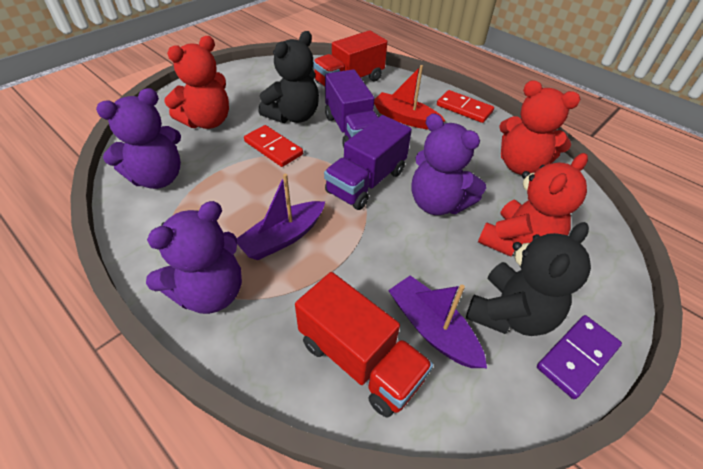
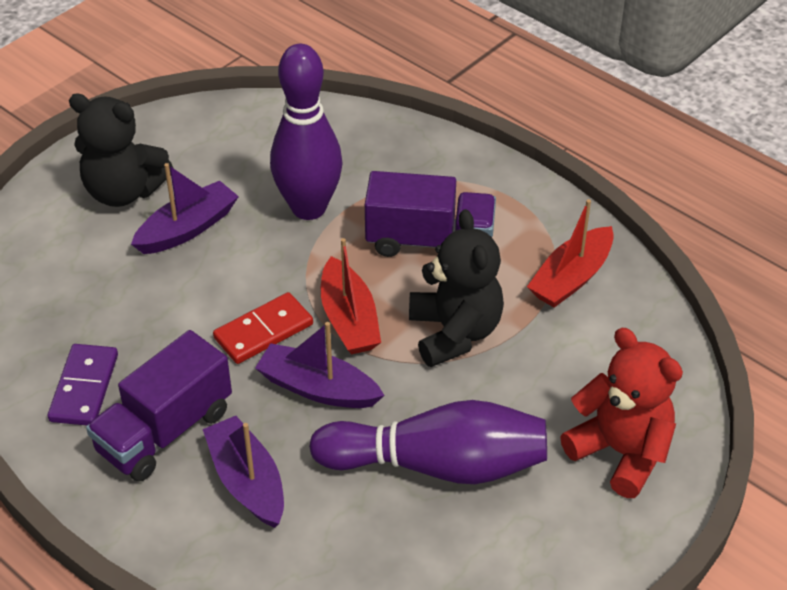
purple boat: [237,174,325,260] [388,275,487,368] = 2 -> [131,163,239,254] [203,416,284,528] [255,322,385,408] = 3
purple bowling pin: none = 0 -> [270,44,343,220] [309,400,547,484] = 2
purple teddy bear: [96,88,181,189] [146,201,242,314] [412,113,486,215] = 3 -> none = 0
red boat: [374,65,445,130] = 1 -> [321,238,381,354] [527,199,614,308] = 2
red domino: [244,125,303,167] [437,90,494,123] = 2 -> [213,292,313,364] = 1
red teddy bear: [164,36,229,129] [478,153,588,257] [499,80,580,175] = 3 -> [560,328,683,498] = 1
red truck: [295,272,433,418] [313,30,387,87] = 2 -> none = 0

